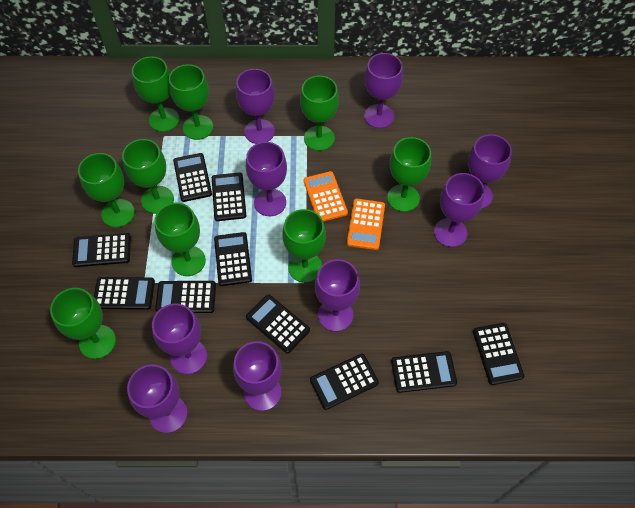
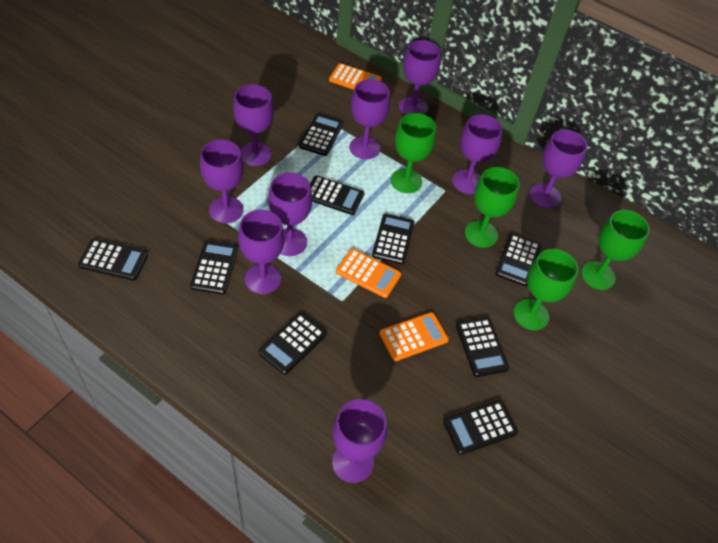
black calculator: [72,233,131,267] [94,277,155,310] [155,281,216,313] [173,153,212,202] [212,172,246,221] [214,232,252,286] [246,294,310,354] [310,354,379,410] [391,351,457,393] [473,323,524,385] = 10 -> [78,239,148,280] [190,240,238,294] [259,313,327,375] [299,113,344,156] [310,175,364,215] [372,213,415,264] [443,400,518,455] [456,317,509,377] [495,233,541,286] = 9
green goblet: [50,288,116,359] [78,153,135,227] [122,139,174,214] [132,56,179,132] [154,203,206,276] [169,64,213,140] [282,209,326,283] [300,76,339,151] [387,137,431,212] = 9 -> [391,113,436,193] [465,167,520,248] [514,249,578,330] [581,210,650,290] = 4
orange calculator: [304,171,348,222] [347,199,385,250] = 2 -> [329,63,382,90] [336,249,401,298] [379,312,449,361] = 3

